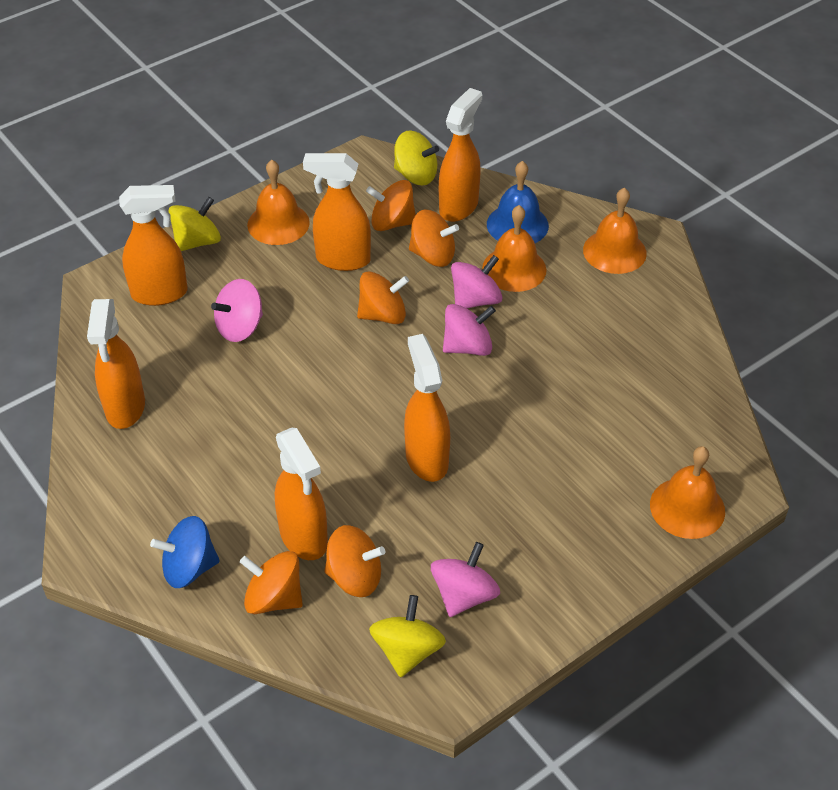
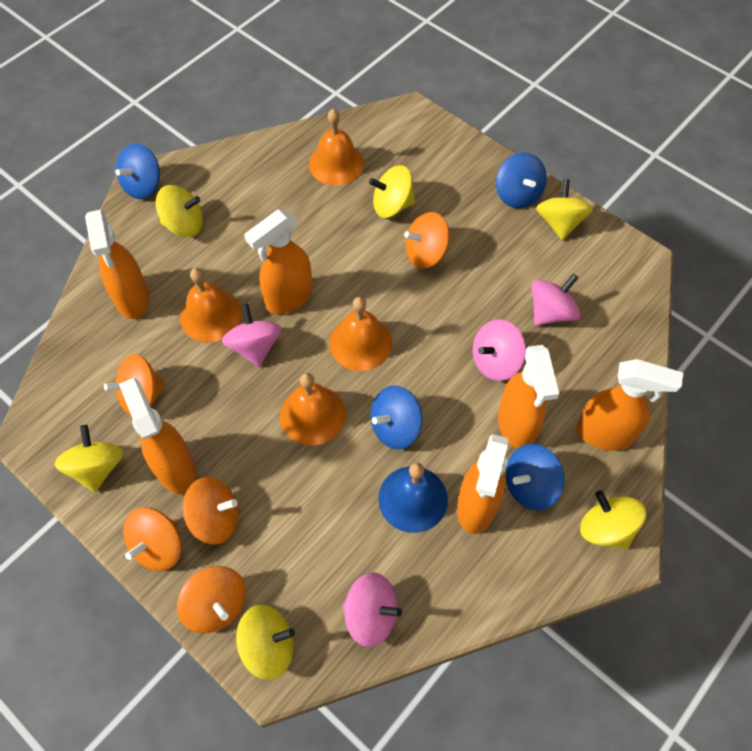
blue spinning top: [150,516,220,588] = 1 -> [115,143,160,199] [371,385,422,449] [496,152,547,208] [506,444,565,510] = 4
yellow spinning top: [168,197,221,251] [369,595,446,678] [394,130,439,186] = 3 -> [54,425,124,492] [156,185,203,237] [236,605,295,680] [369,165,415,218] [536,179,593,240] [580,490,646,550] = 6

